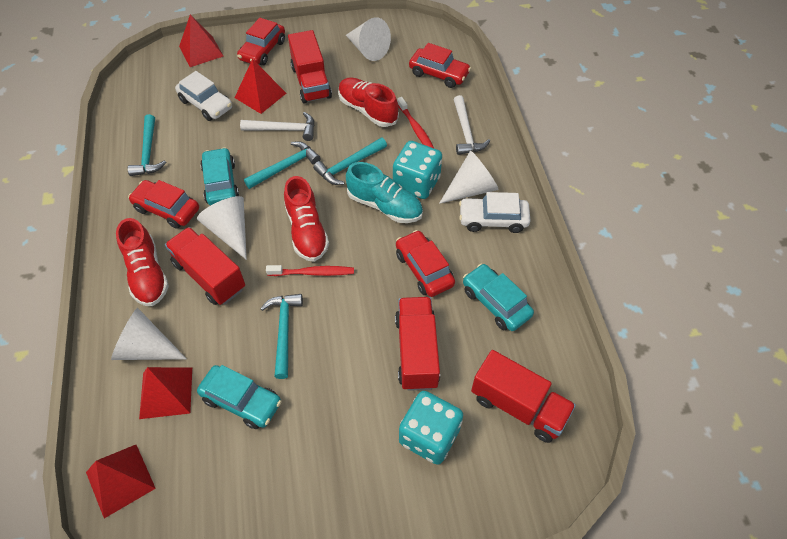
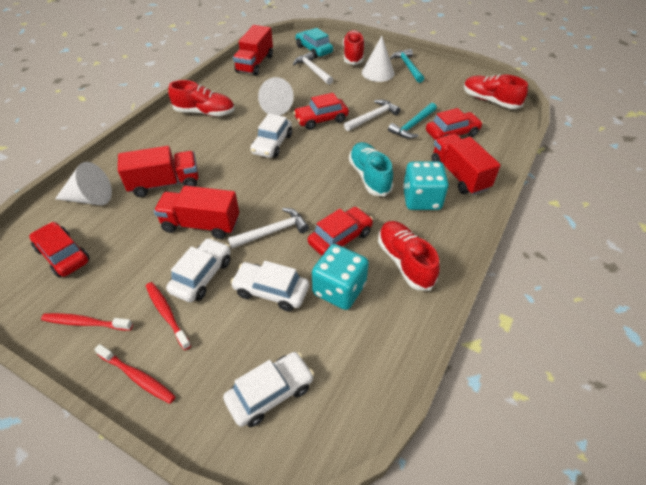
red pyramid: [86,445,156,518] [139,367,192,419] [179,14,224,67] [235,59,286,114] = 4 -> none = 0
red shoe: [116,218,169,306] [284,176,329,262] [338,77,399,127] = 3 -> [168,80,235,116] [343,30,365,65] [378,221,440,291] [464,75,528,109] = 4
red toothbrush: [266,265,354,276] [397,97,434,148] = 2 -> [41,313,133,331] [94,344,176,404] [146,282,191,350] = 3
turquoise car: [197,365,282,429] [200,147,239,205] [463,264,534,331] = 3 -> [296,28,333,58] = 1
turquoise hammer: [128,114,166,176] [244,141,320,189] [260,294,303,379] [313,137,387,185] = 4 -> [388,103,437,139] [390,49,424,83] = 2
white car: [175,71,232,121] [459,192,531,233] = 2 -> [166,238,231,302] [223,352,314,427] [230,261,309,311] [250,113,292,158] = 4
white cone: [111,308,187,360] [197,196,247,260] [346,17,391,61] [439,151,499,204] = 4 -> [55,162,112,205] [258,77,294,115] [362,36,395,82] = 3
white hammer: [240,112,315,141] [453,95,490,155] = 2 -> [228,208,309,248] [293,52,333,85] [344,100,401,131] = 3

